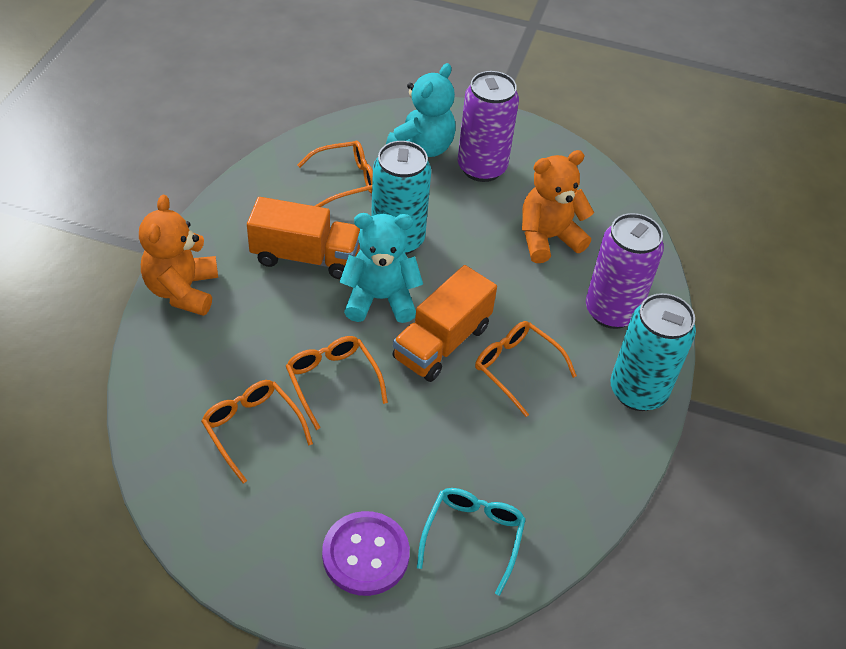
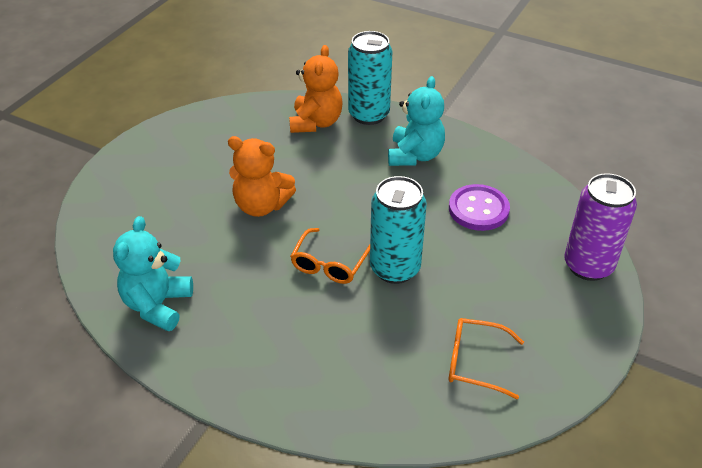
orange glasses: [201,380,313,484] [286,336,388,430] [298,141,373,207] [475,321,577,417] = 4 -> [290,228,370,284] [449,318,524,399] = 2
orange truck: [247,197,360,279] [393,265,497,382] = 2 -> none = 0
purple can: [458,71,519,182] [586,213,664,329] = 2 -> [564,173,637,281] = 1
turquoise glasses: [417,488,526,596] = 1 -> none = 0

